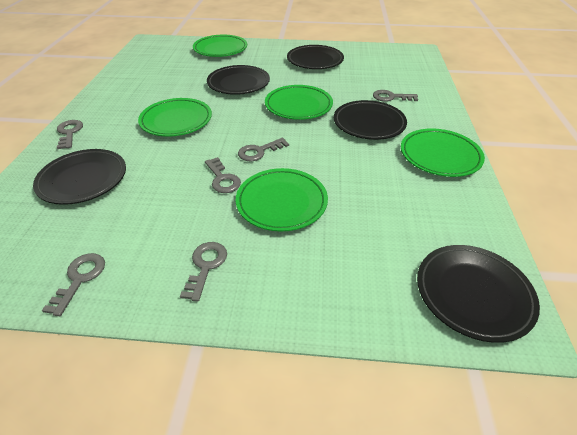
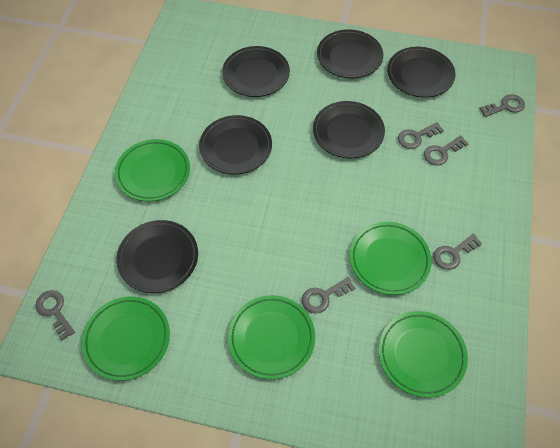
black plate: [33,149,126,205] [207,65,270,95] [287,45,344,69] [334,100,407,140] [417,245,540,343] = 5 -> [117,220,198,293] [199,115,272,174] [222,46,290,97] [313,101,385,158] [317,29,383,78] [387,47,455,98] = 6

